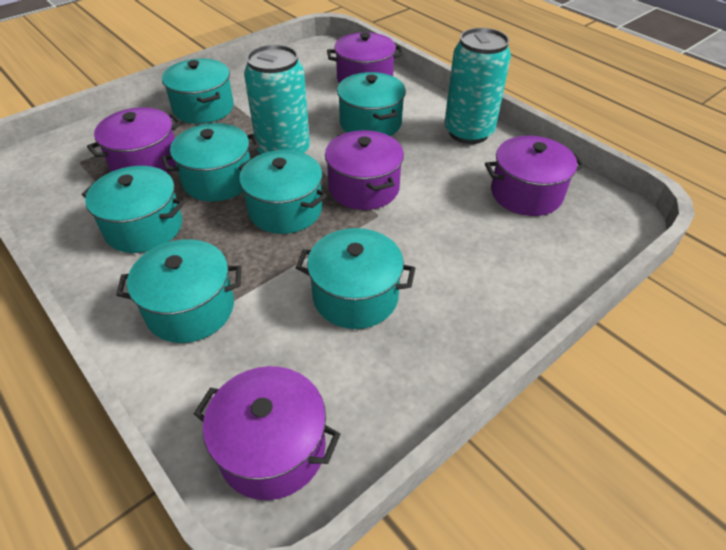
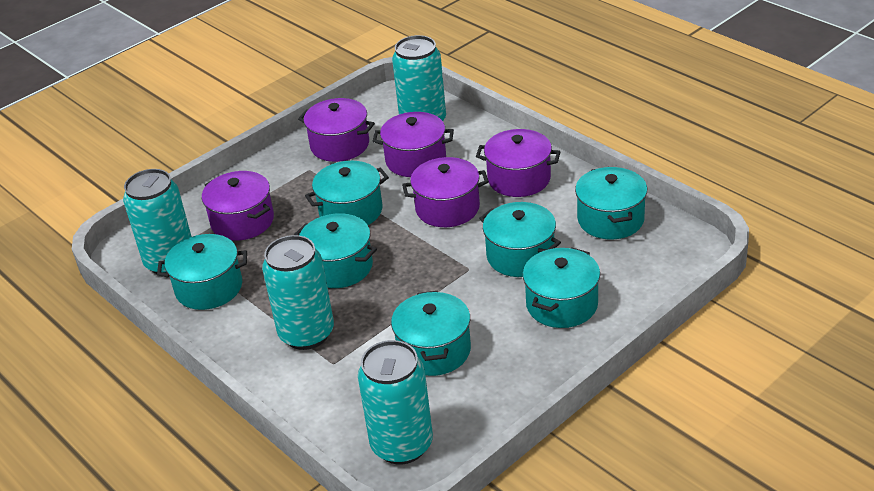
turquoise can: [244,44,310,154] [445,28,511,144] = 2 -> [123,169,192,274] [262,235,334,350] [358,340,433,464] [392,35,446,121] = 4

